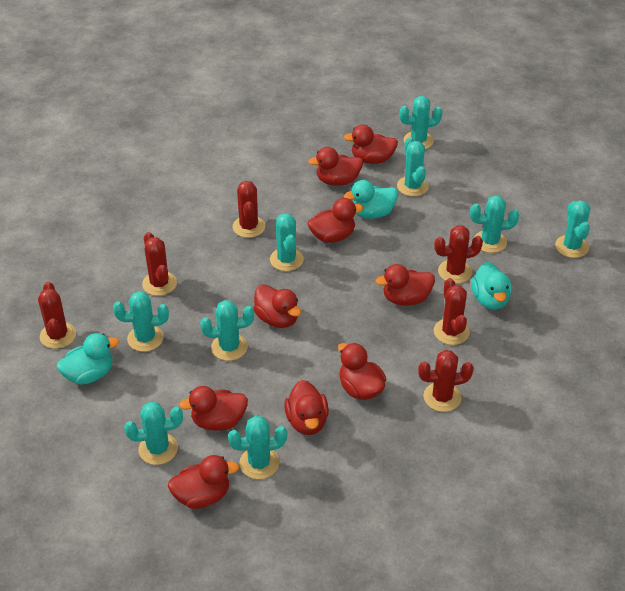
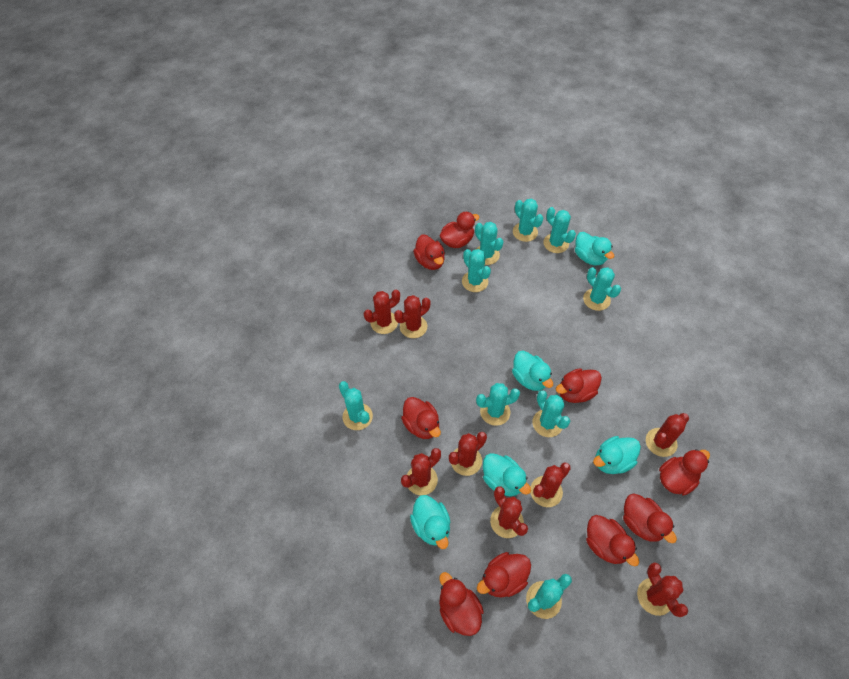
red cactus: [38,282,76,349] [142,232,177,296] [232,181,265,238] [418,350,474,412] [434,225,483,284] [434,278,470,345] = 6 -> [364,290,400,334] [394,295,430,338] [401,448,441,495] [449,432,487,476] [490,486,528,538] [530,462,571,507] [637,562,688,617] [646,413,689,457] = 8
turquoise duck: [57,333,119,384] [344,180,398,219] [471,262,512,310] = 3 -> [410,495,450,549] [483,453,531,496] [512,351,553,391] [575,232,614,265] [593,436,641,474] = 5

